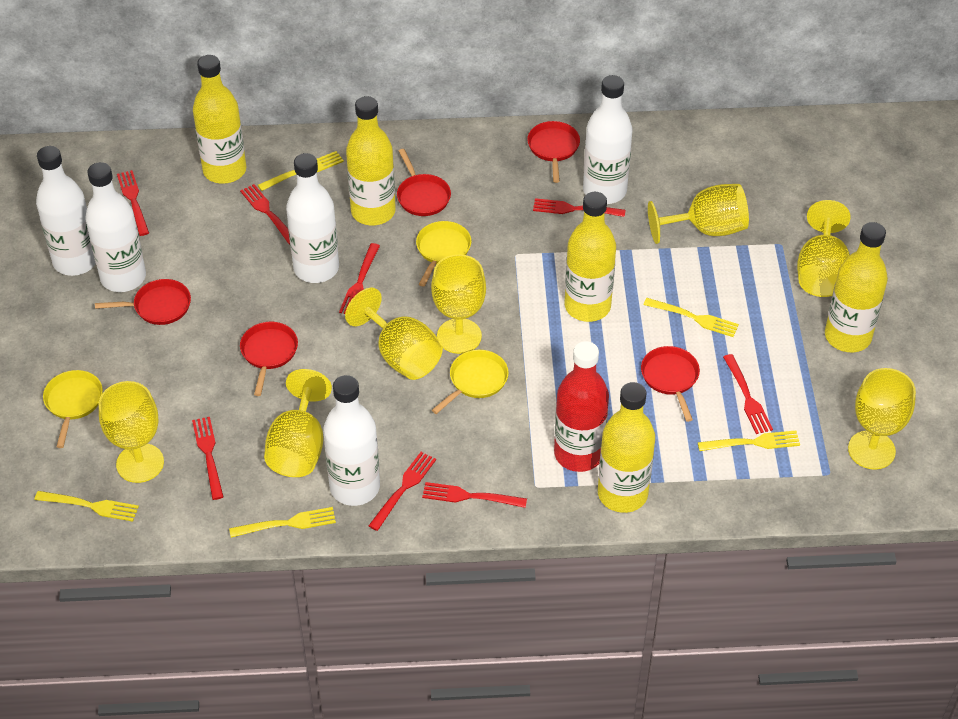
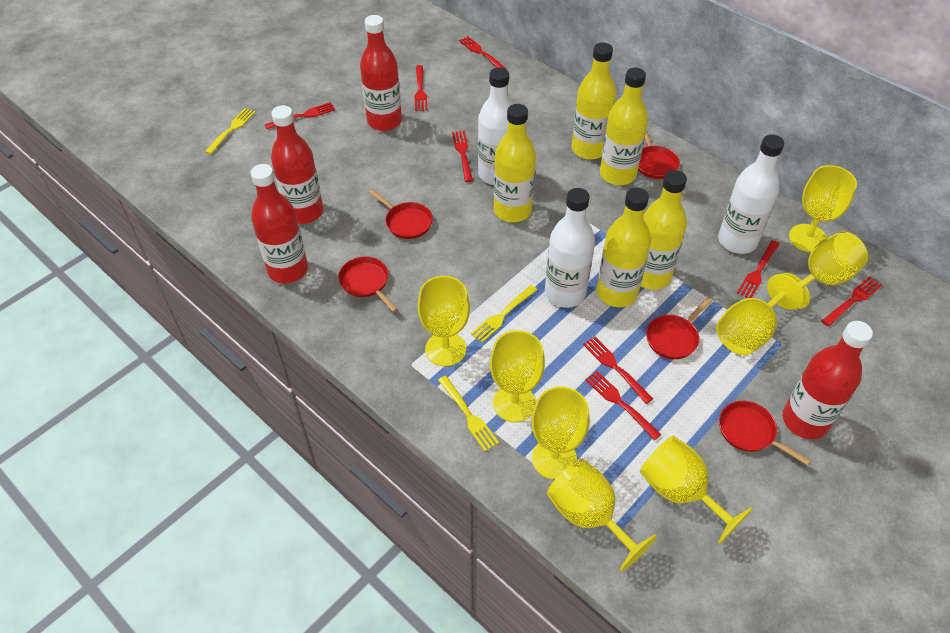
red bottle: [554,341,609,472] = 1 -> [251,164,308,284] [271,105,323,224] [360,15,402,131] [783,321,873,439] = 4
white bottle: [36,146,96,276] [85,162,146,292] [286,153,339,283] [323,375,380,506] [583,75,633,204] = 5 -> [478,67,513,185] [545,188,595,308] [718,135,784,254] = 3
yellow fork: [34,491,139,522] [229,507,336,538] [258,151,344,191] [644,298,739,337] [698,430,800,451] = 5 -> [205,108,256,154] [438,375,499,451] [471,285,537,343] = 3
yellow goblet: [99,381,164,483] [264,369,332,477] [345,288,443,380] [431,254,486,354] [648,184,749,244] [797,200,851,297] [848,368,916,470] = 7 -> [418,276,470,367] [490,330,545,422] [532,386,590,480] [547,459,657,571] [640,436,753,544] [716,274,805,355] [783,232,868,309] [789,165,857,252] = 8
yellow pan: [43,370,103,448] [416,221,471,287] [432,350,509,414] = 3 -> none = 0

